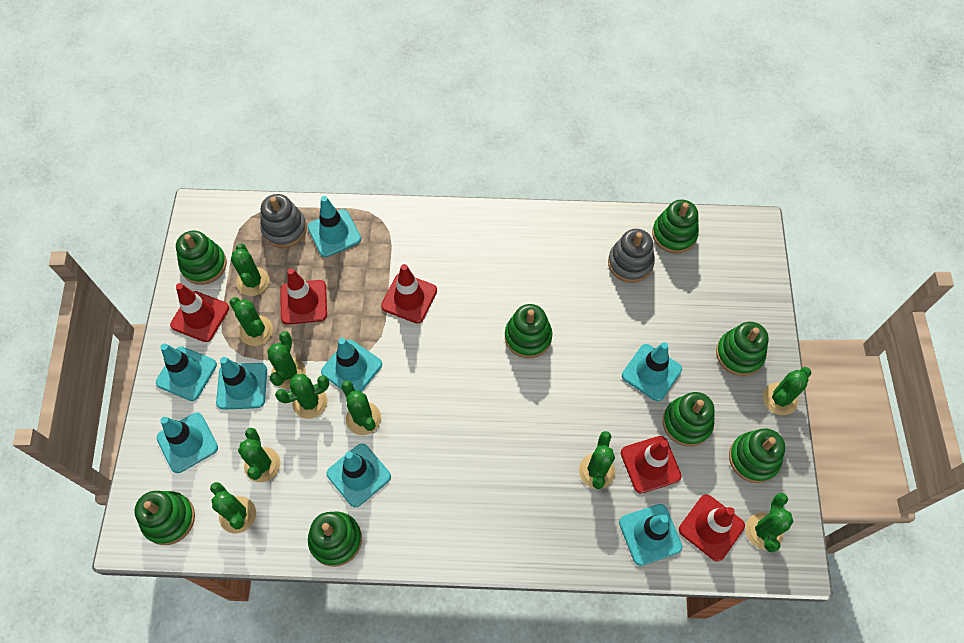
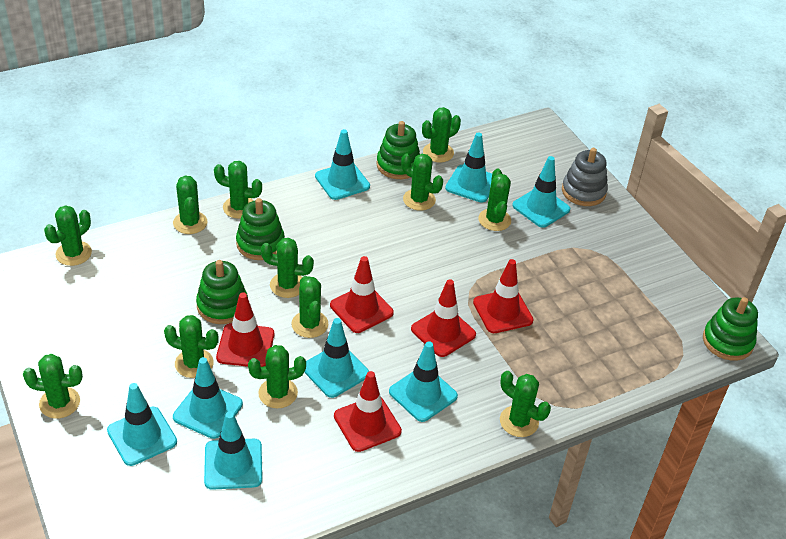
green cactus: [210,482,256,533] [229,297,273,346] [231,244,269,296] [238,428,280,482] [267,331,306,389] [275,374,329,419] [341,381,381,435] [579,431,615,489] [746,493,794,552] [763,367,811,415] = 10 -> [23,354,83,419] [44,205,92,266] [164,315,219,378] [173,176,207,234] [214,161,262,219] [248,345,306,408] [261,238,314,298] [291,276,328,338] [401,153,443,211] [422,107,461,163] [478,169,511,231] [500,371,551,437] = 12
green stacking toy: [135,491,195,545] [176,231,227,285] [308,512,362,567] [505,304,552,358] [652,200,699,254] [662,392,715,447] [716,322,769,376] [729,428,785,483] = 8 -> [196,260,248,324] [236,198,285,260] [377,121,420,179] [703,297,758,361] = 4
grey stacking toy: [260,194,307,248] [608,229,655,283] = 2 -> [562,148,608,206] = 1

